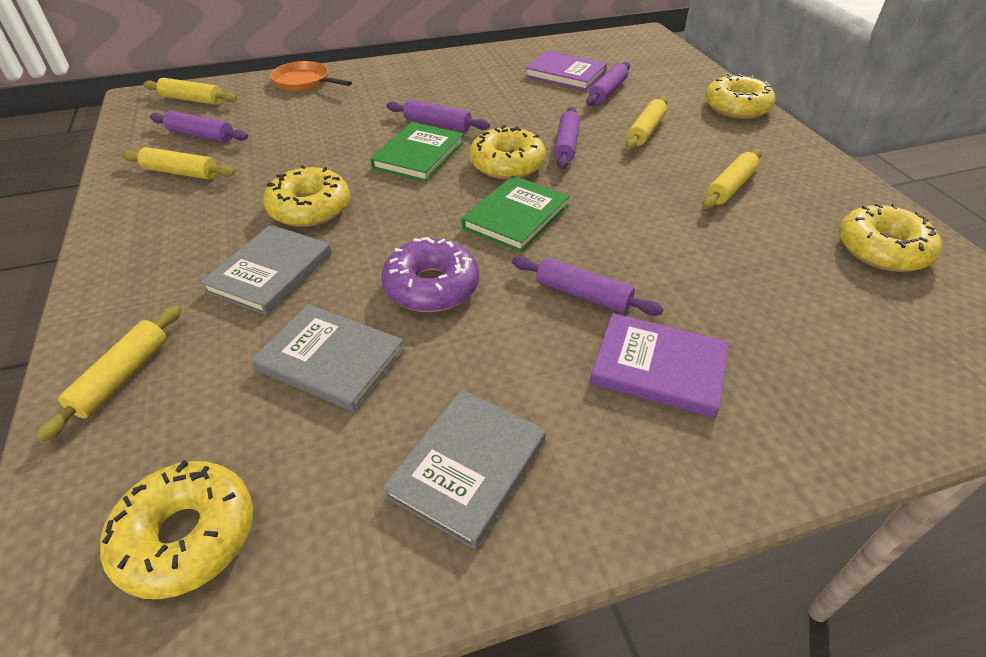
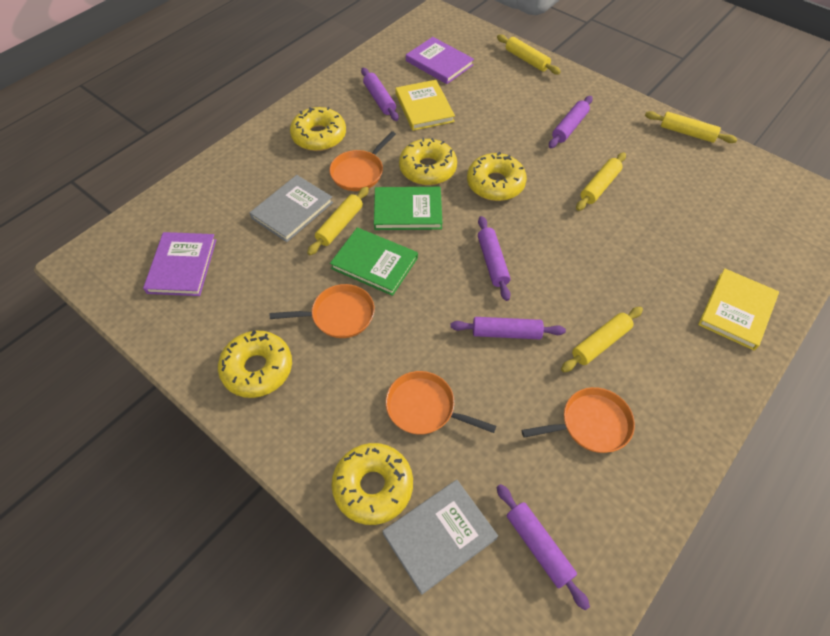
grey book: [200,225,332,316] [251,304,405,412] [382,390,546,549] = 3 -> [250,175,333,242] [382,480,498,595] = 2
orange pan: [270,61,352,91] = 1 -> [270,284,375,338] [329,131,396,191] [386,371,496,435] [522,387,635,453] = 4
purple donut: [381,237,479,312] = 1 -> none = 0
yellow book: none = 0 -> [395,80,455,131] [698,268,779,350] = 2

